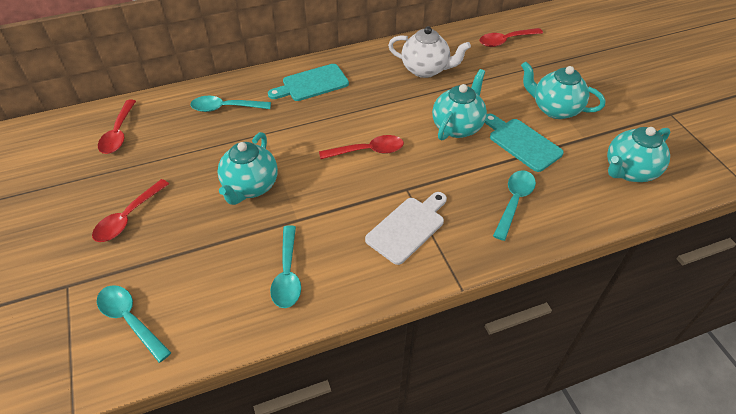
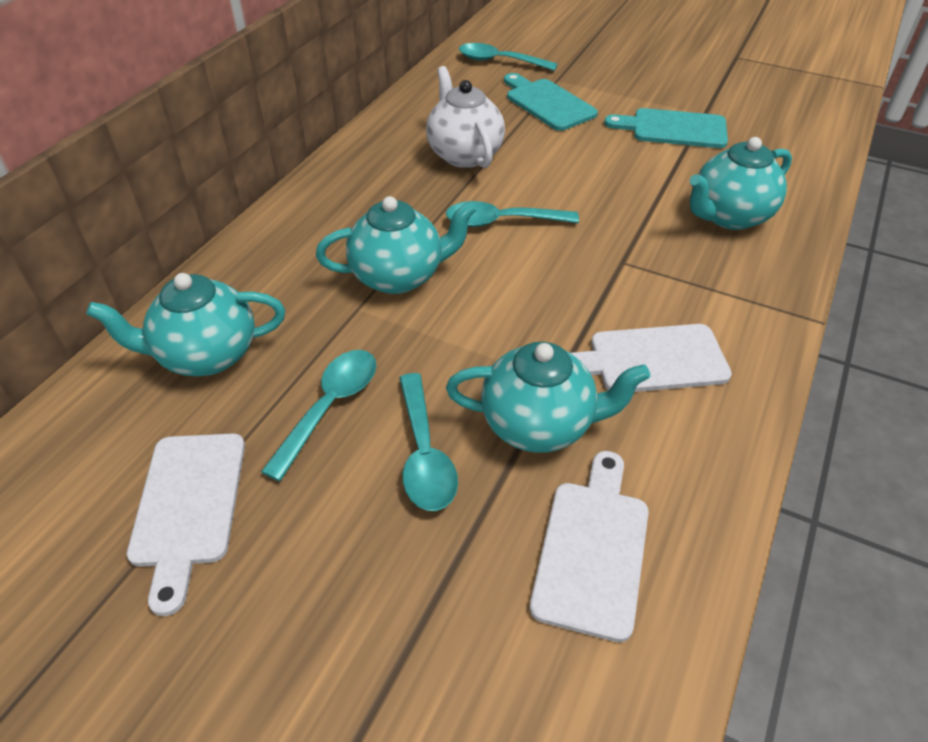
red spoon: [92,179,169,242] [98,100,136,154] [319,135,404,159] [479,28,543,47] = 4 -> none = 0
white cutting board: [365,192,447,265] = 1 -> [127,433,245,616] [530,451,649,642] [571,324,732,392] = 3

